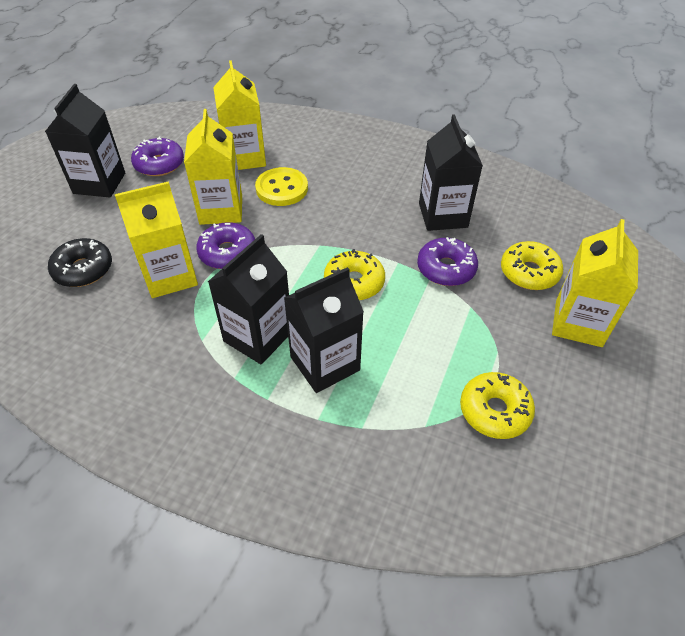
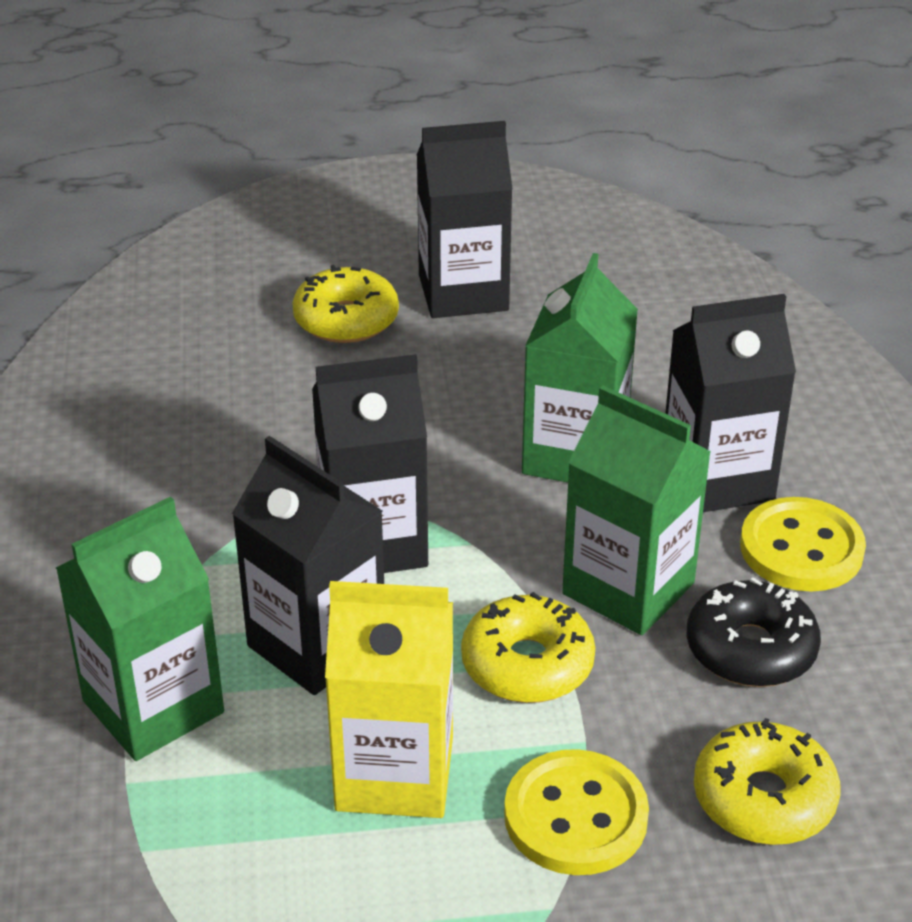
green carton: none = 0 -> [56,497,224,761] [522,253,638,482] [562,385,711,635] = 3
purple donut: [131,136,184,176] [196,222,255,269] [417,237,478,286] = 3 -> none = 0
yellow button: [255,167,308,206] = 1 -> [504,749,649,875] [740,497,866,592] = 2
yellow carton: [115,182,198,298] [184,109,242,225] [213,60,266,170] [552,219,638,347] = 4 -> [325,581,453,818] = 1

